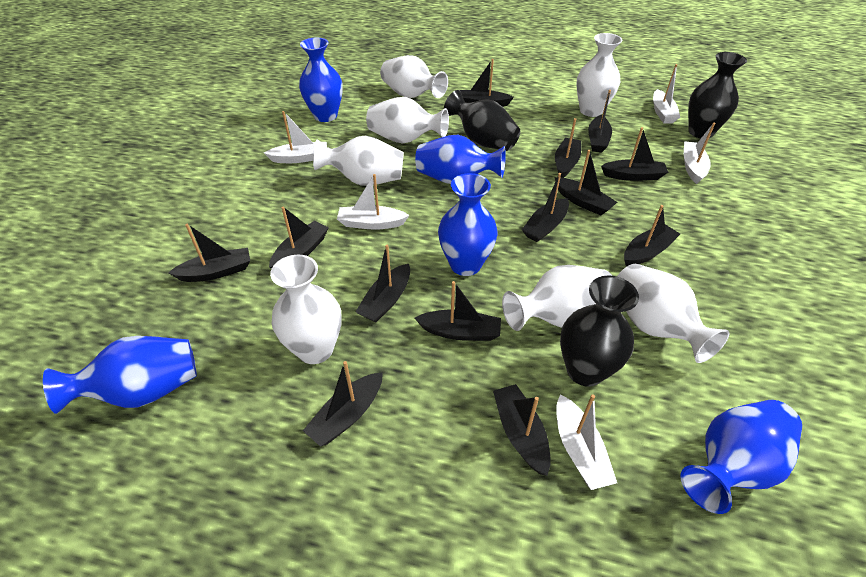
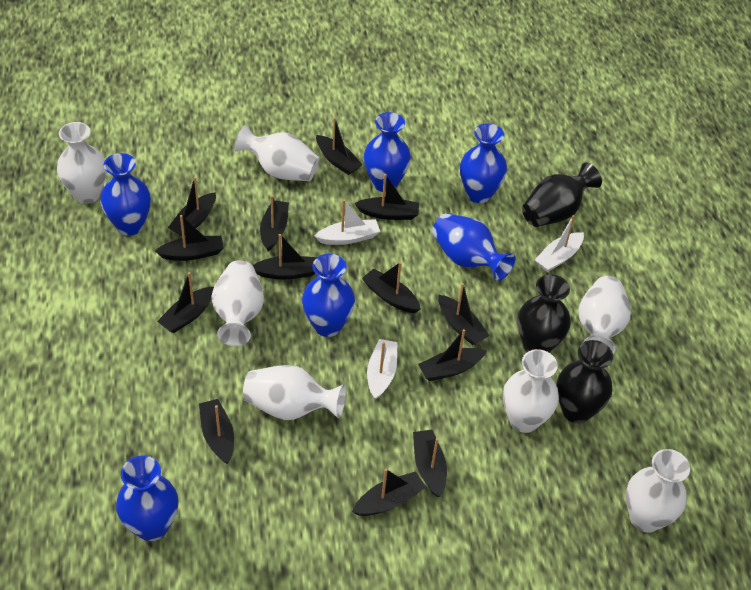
blue vase: [43,336,197,414] [299,38,343,122] [415,135,506,184] [438,173,497,276] [681,400,802,514] = 5 -> [100,153,151,236] [116,455,178,541] [302,254,355,337] [364,112,411,192] [432,213,515,281] [460,123,507,203] = 6
white boat: [264,111,327,163] [337,174,410,230] [556,394,617,490] [653,64,680,124] [684,123,715,184] = 5 -> [314,199,380,245] [367,339,397,400] [535,215,584,272] = 3

